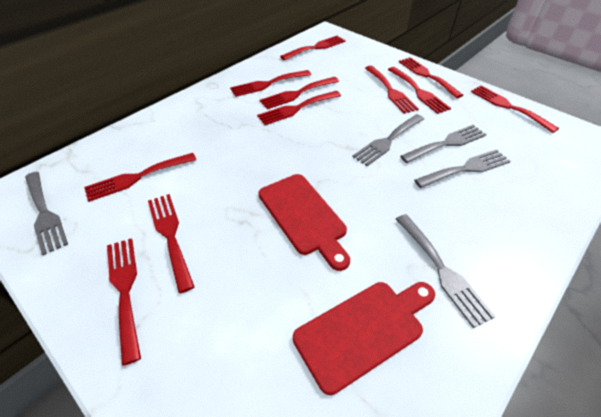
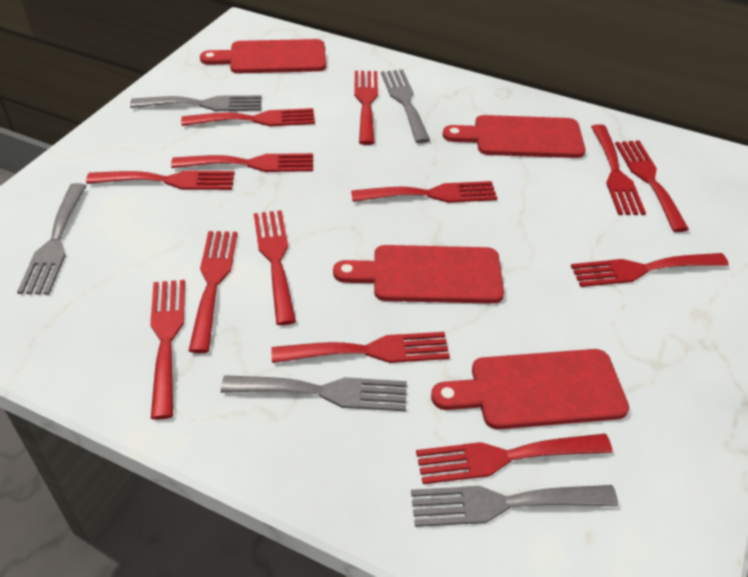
red cutting board: [259,174,350,271] [293,282,435,395] = 2 -> [200,39,326,73] [333,245,504,304] [431,349,629,429] [443,115,585,158] = 4
red fork: [84,153,196,202] [107,238,141,366] [148,194,194,293] [230,70,311,97] [257,91,341,125] [260,77,339,109] [280,36,346,60] [365,66,419,114] [388,67,451,114] [399,57,463,98] [471,85,559,133] = 11 -> [86,171,235,190] [150,280,185,420] [171,153,313,172] [181,108,315,126] [189,231,237,353] [254,210,296,325] [271,332,450,363] [351,181,497,203] [354,71,378,145] [416,434,613,484] [571,253,729,287] [591,124,646,215] [615,140,689,232] = 13

